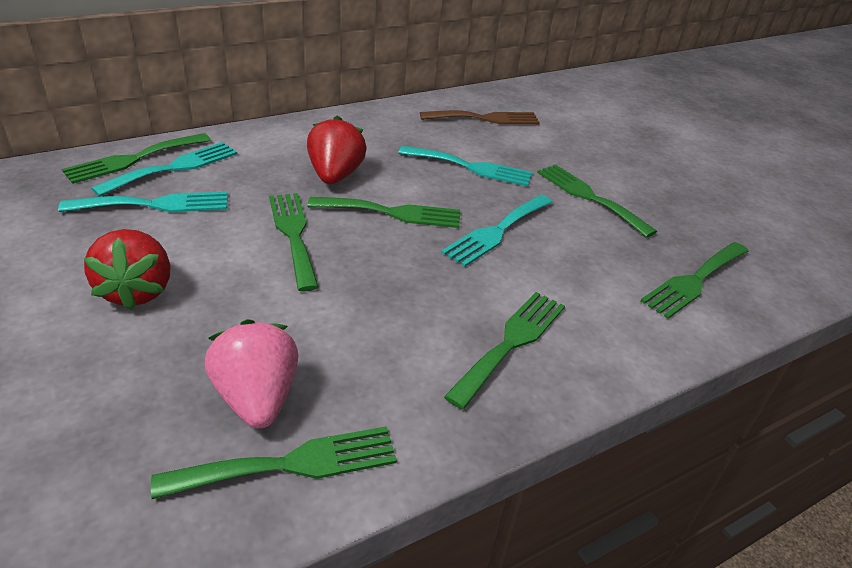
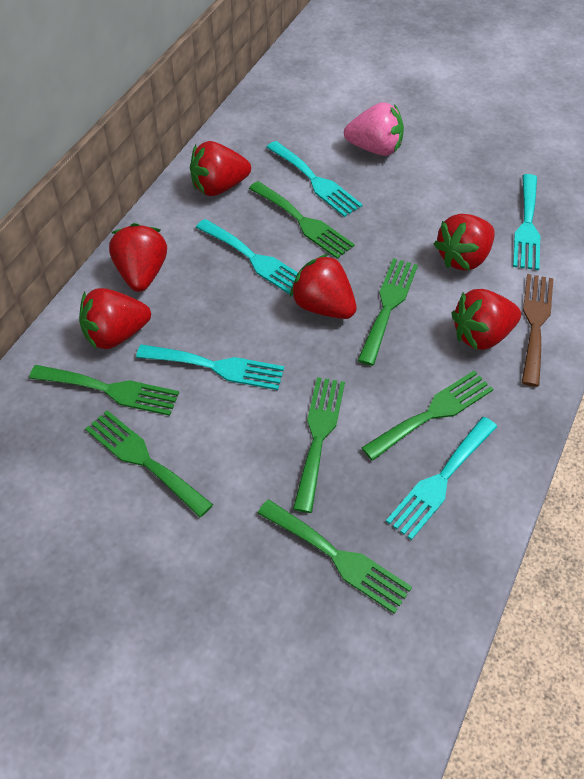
red strawberry: [84,229,171,310] [307,116,367,184] = 2 -> [79,288,151,350] [109,223,167,292] [190,141,251,196] [290,254,357,319] [434,214,495,271] [452,289,521,350] = 6
turquoise fork: [58,192,228,212] [91,142,237,197] [398,146,532,186] [441,195,553,267] = 4 -> [136,344,284,390] [196,219,298,296] [266,141,363,217] [386,417,497,540] [513,174,540,270] = 5

